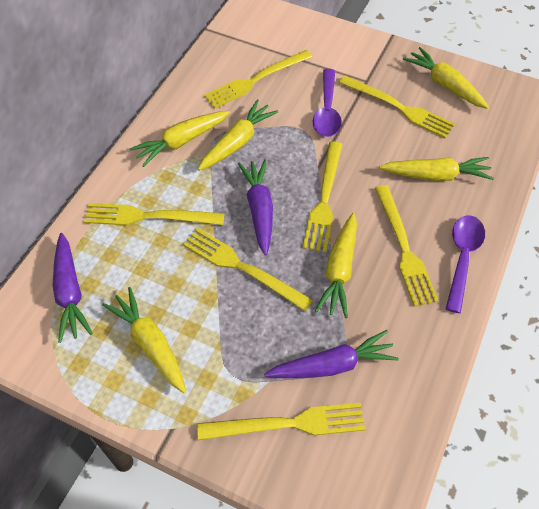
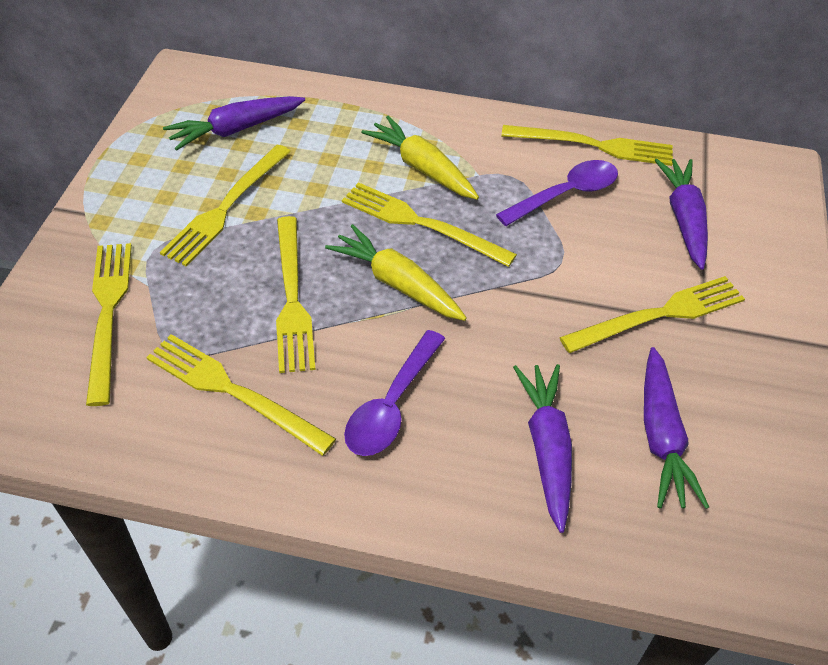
purple carrot: [52,233,93,343] [238,160,273,256] [265,330,399,378] = 3 -> [163,96,305,151] [513,364,572,533] [644,347,709,509] [655,159,708,270] = 4
yellow carrot: [102,287,186,394] [129,111,230,167] [198,99,278,171] [315,213,357,318] [379,157,494,181] [403,47,489,109] = 6 -> [325,224,467,321] [361,116,479,200] = 2

